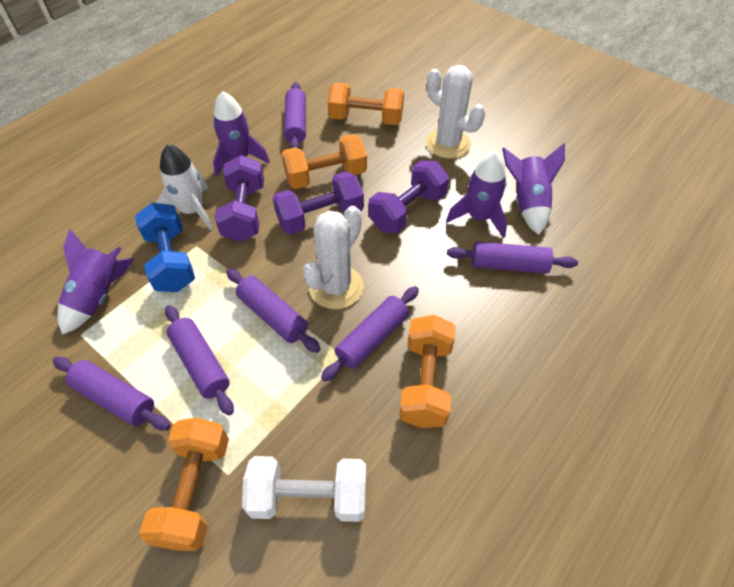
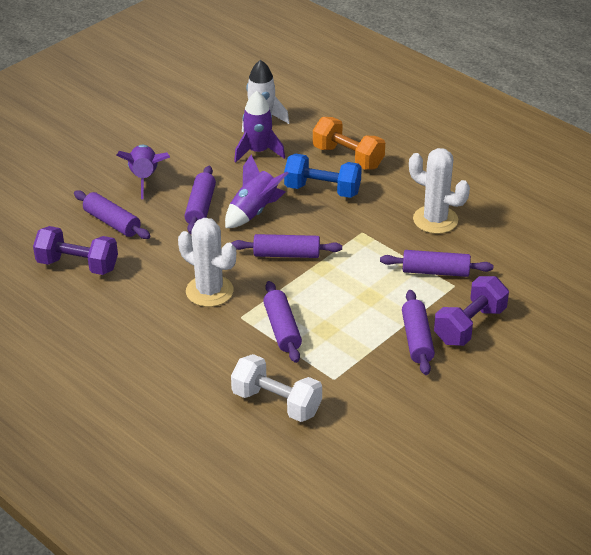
orange dumbbell: [139,417,229,551] [281,135,367,189] [328,83,404,125] [399,315,456,428] = 4 -> [313,117,385,170] = 1
purple dumbbell: [215,155,264,242] [273,171,364,235] [369,161,449,234] = 3 -> [33,226,118,275] [434,276,509,346] = 2
purple rocket: [57,229,134,335] [213,91,270,176] [446,151,507,238] [502,143,565,235] = 4 -> [116,145,170,199] [225,154,288,228] [234,91,285,163] = 3

